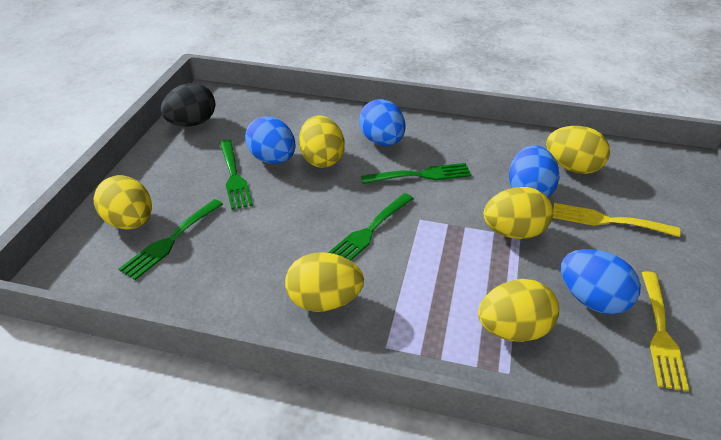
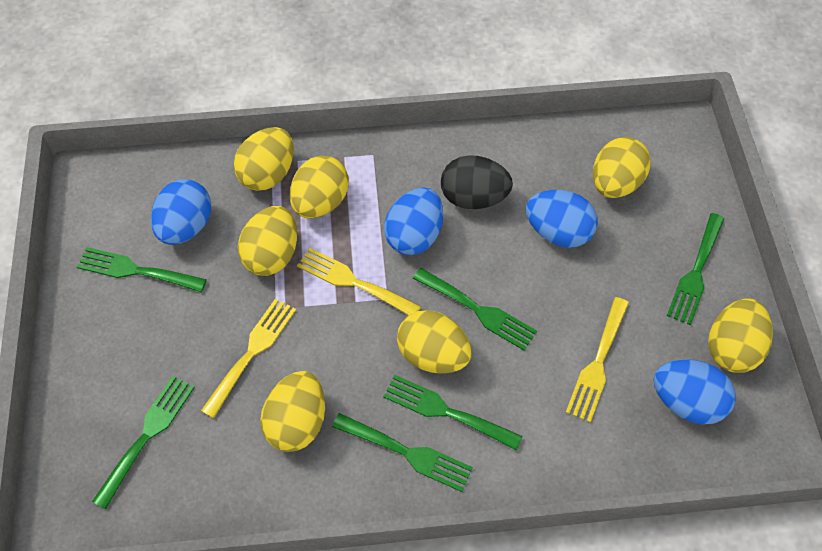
green fork: [119,199,223,280] [220,140,253,210] [328,193,414,261] [361,163,472,184] = 4 -> [77,247,207,292] [92,376,195,509] [332,413,473,492] [383,375,523,451] [413,268,537,350] [667,213,724,325] = 6
yellow egg: [94,175,152,230] [285,252,364,312] [299,115,345,168] [478,279,559,342] [483,187,553,239] [546,126,610,174] = 6 -> [234,127,294,191] [238,206,297,276] [260,371,325,452] [290,155,349,218] [397,310,472,374] [593,137,651,198] [708,299,773,373] = 7
yellow fork: [553,203,680,237] [642,271,689,392] = 2 -> [201,298,296,418] [297,248,421,315] [565,297,629,422] = 3

